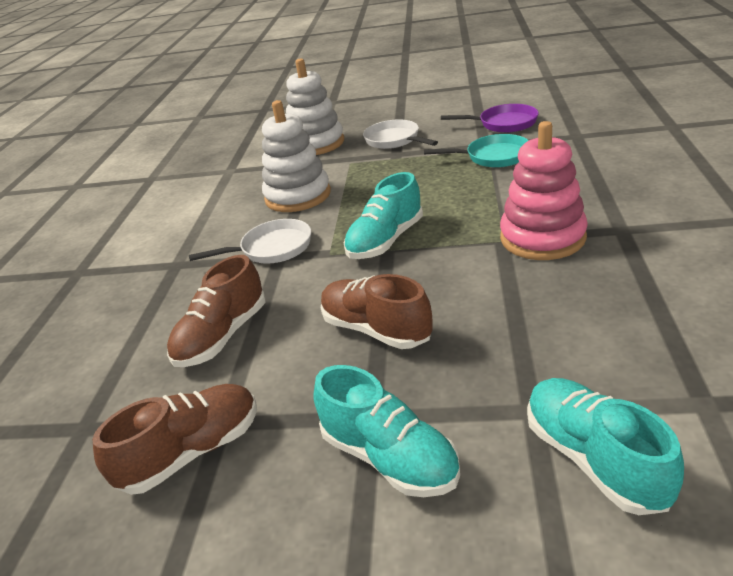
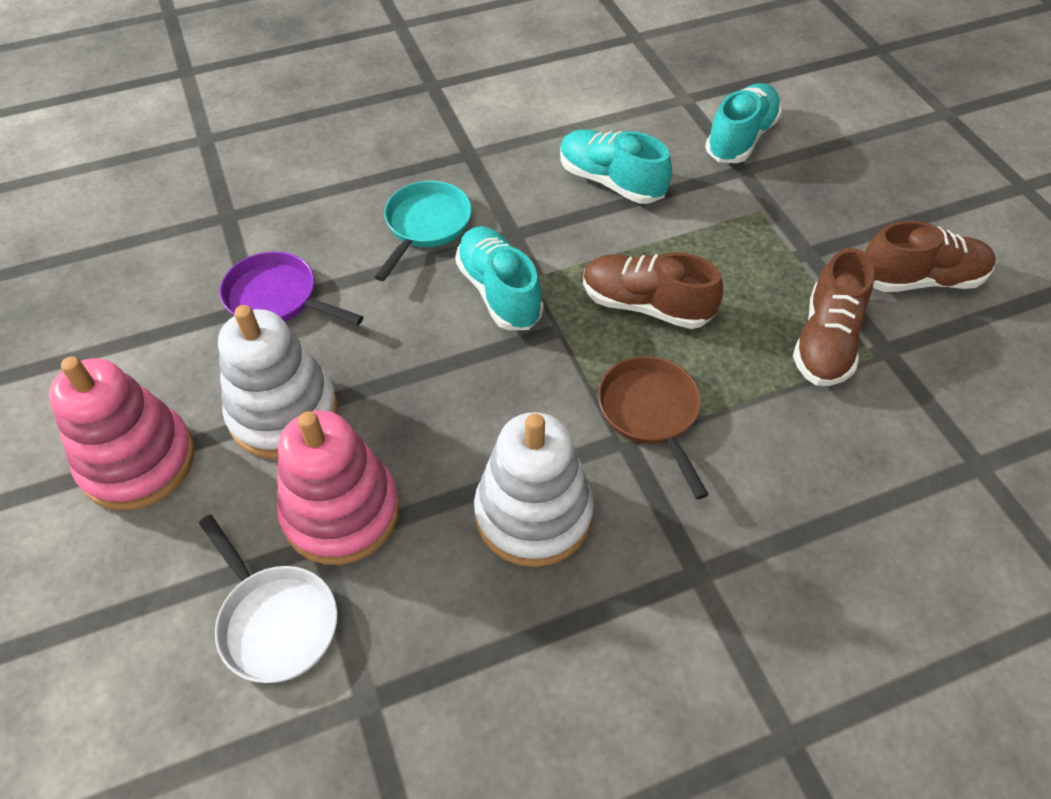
brown pan: none = 0 -> [598,356,709,499] = 1
pink stacking toy: [500,121,588,260] = 1 -> [49,356,195,510] [277,410,400,565] = 2
white pan: [189,219,311,264] [363,119,438,149] = 2 -> [199,515,337,683] = 1

